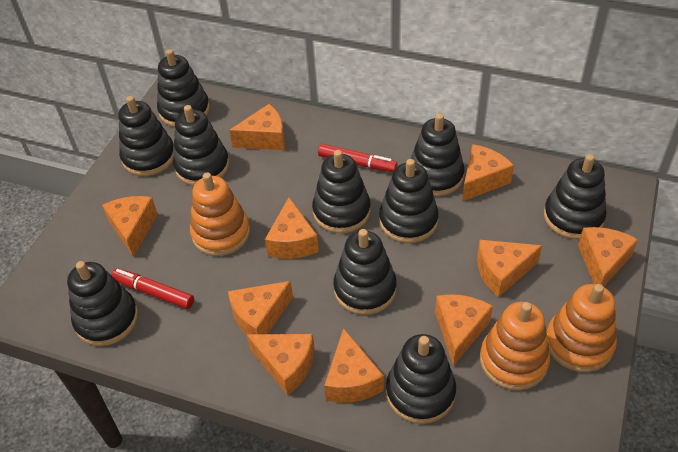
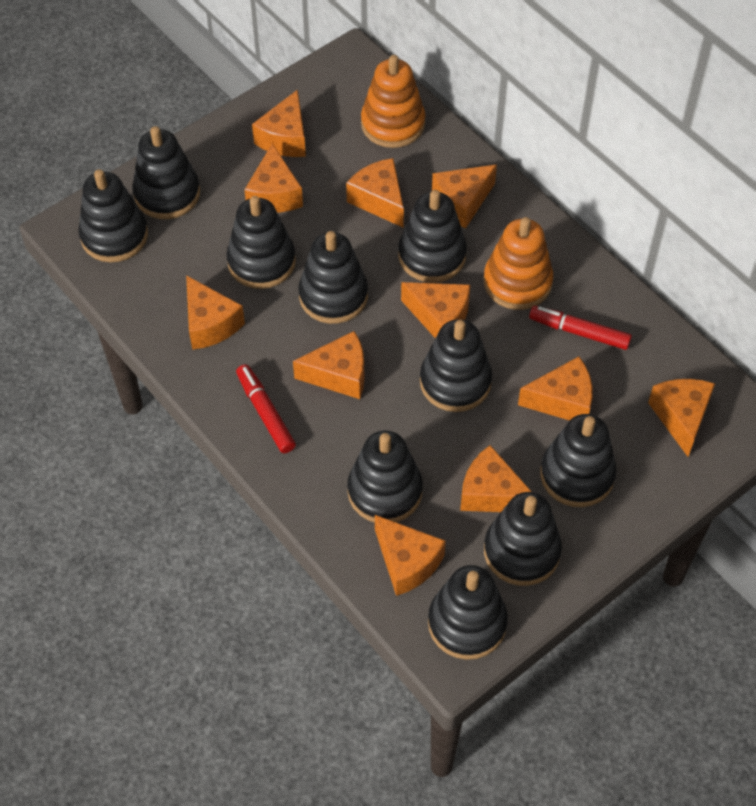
orange cheese: [102,196,158,257] [228,281,293,334] [229,104,285,150] [246,334,315,395] [265,197,319,259] [324,328,384,402] [435,294,493,366] [462,144,514,202] [477,240,542,297] [578,227,638,287] = 10 -> [186,275,245,350] [244,144,303,213] [252,89,306,157] [293,331,364,399] [346,158,404,227] [375,515,446,596] [401,282,470,338] [432,164,497,229] [460,445,532,512] [518,356,593,421] [648,379,715,457] = 11
orange stacking toy: [190,172,250,256] [480,302,550,391] [546,284,617,372] = 3 -> [361,55,425,148] [484,217,553,310] = 2

